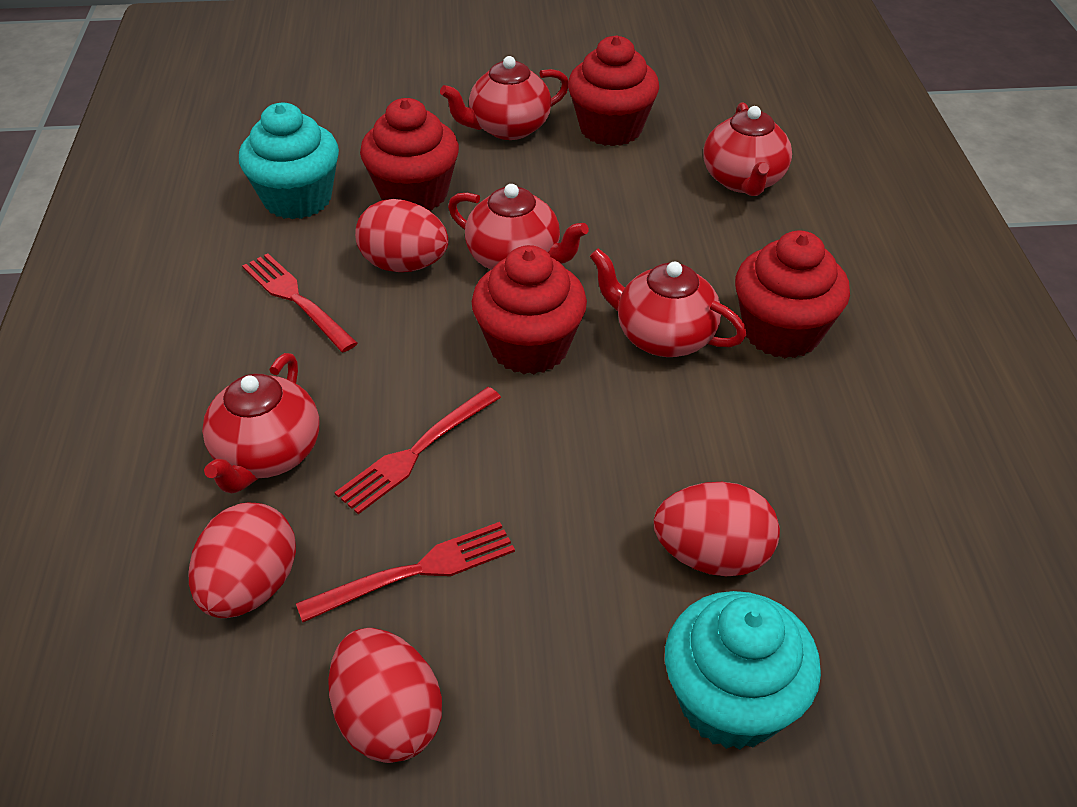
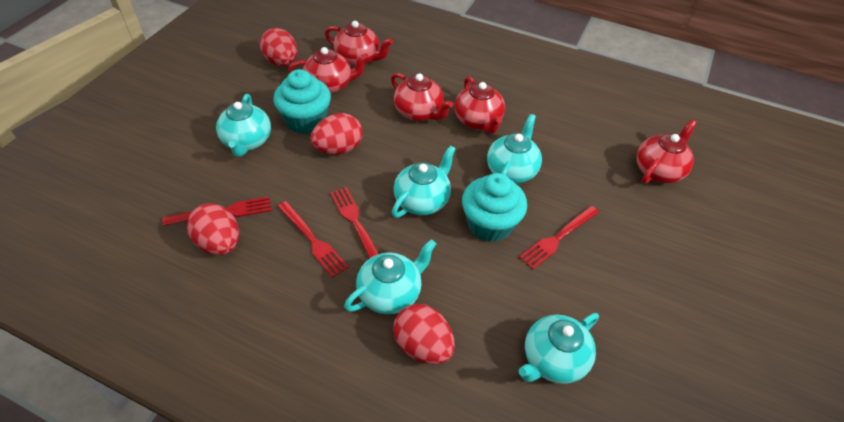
red cupcake: [360,98,459,210] [472,245,587,374] [568,36,659,146] [735,230,850,358] = 4 -> none = 0
red fork: [242,253,358,352] [296,522,515,622] [334,387,501,514] = 3 -> [163,197,271,226] [278,201,349,278] [330,187,379,259] [519,206,599,270] = 4
turquoise teapot: none = 0 -> [216,94,271,157] [344,239,436,315] [392,145,456,218] [487,114,542,183] [519,313,599,384] = 5

